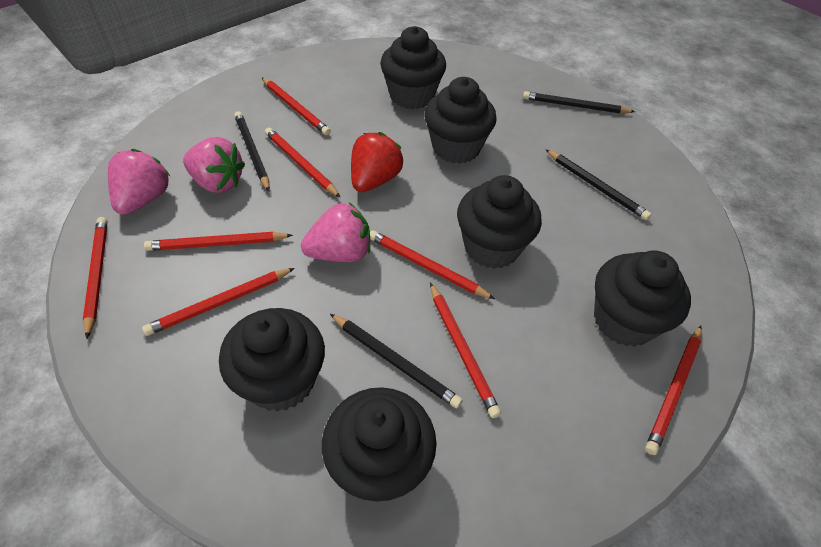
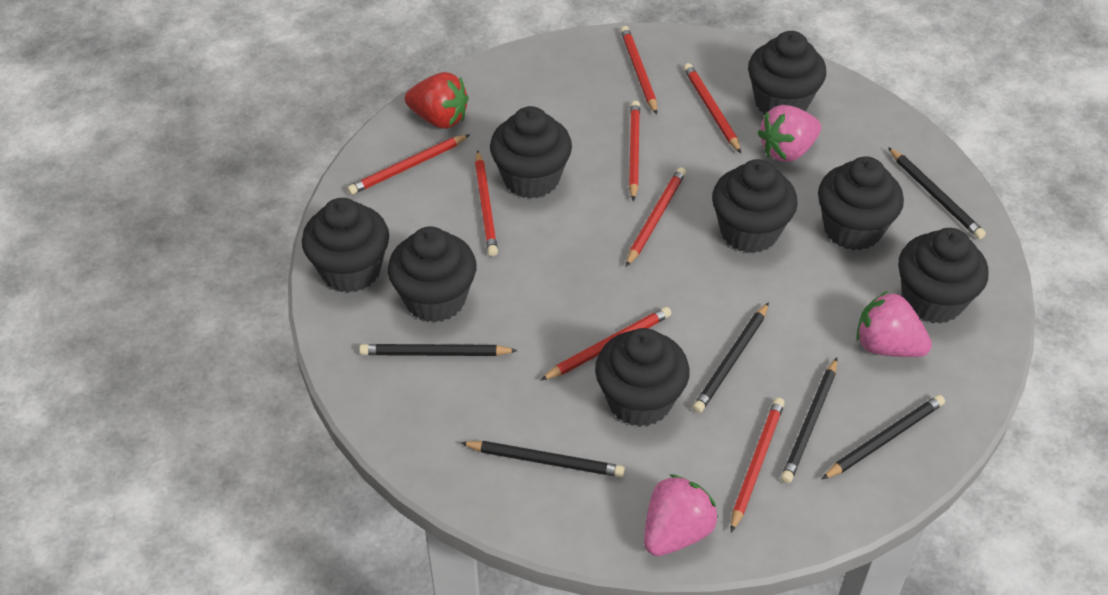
black cupcake: [219,308,325,412] [322,387,437,502] [380,26,446,110] [425,77,497,164] [457,175,542,269] [594,250,691,347] = 6 -> [302,198,389,293] [388,227,476,323] [490,106,572,199] [595,328,690,427] [712,159,798,253] [748,31,826,115] [818,157,904,250] [898,228,988,324] = 8
black pencil: [234,111,270,191] [330,314,463,408] [523,91,635,113] [546,150,651,220] = 4 -> [359,344,518,356] [460,441,625,477] [693,302,769,413] [781,358,837,483] [821,395,945,480] [888,147,986,239] = 6

